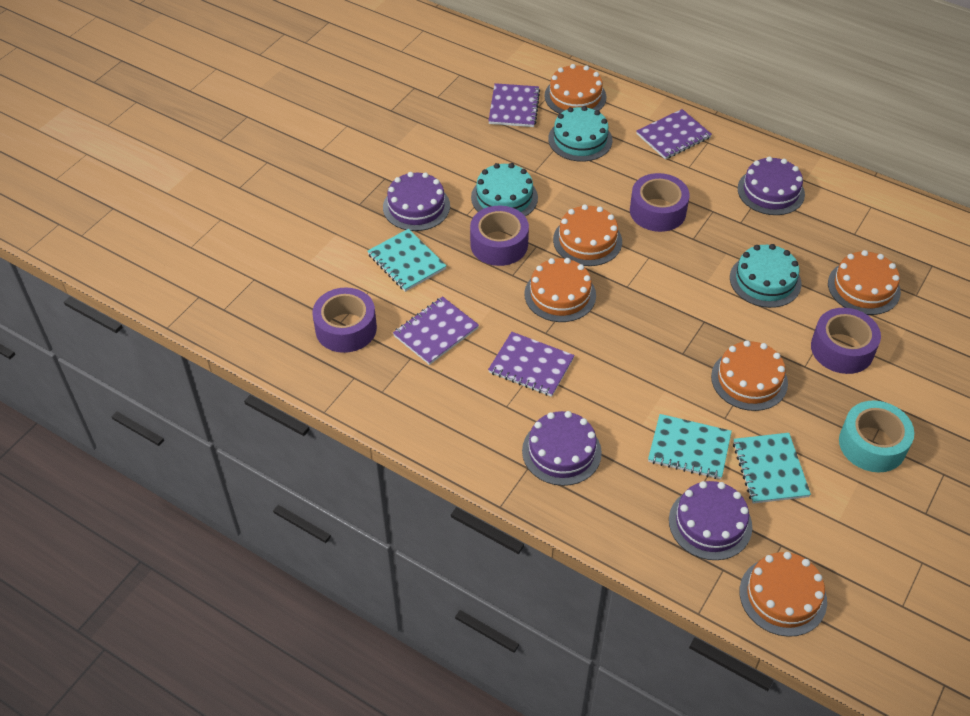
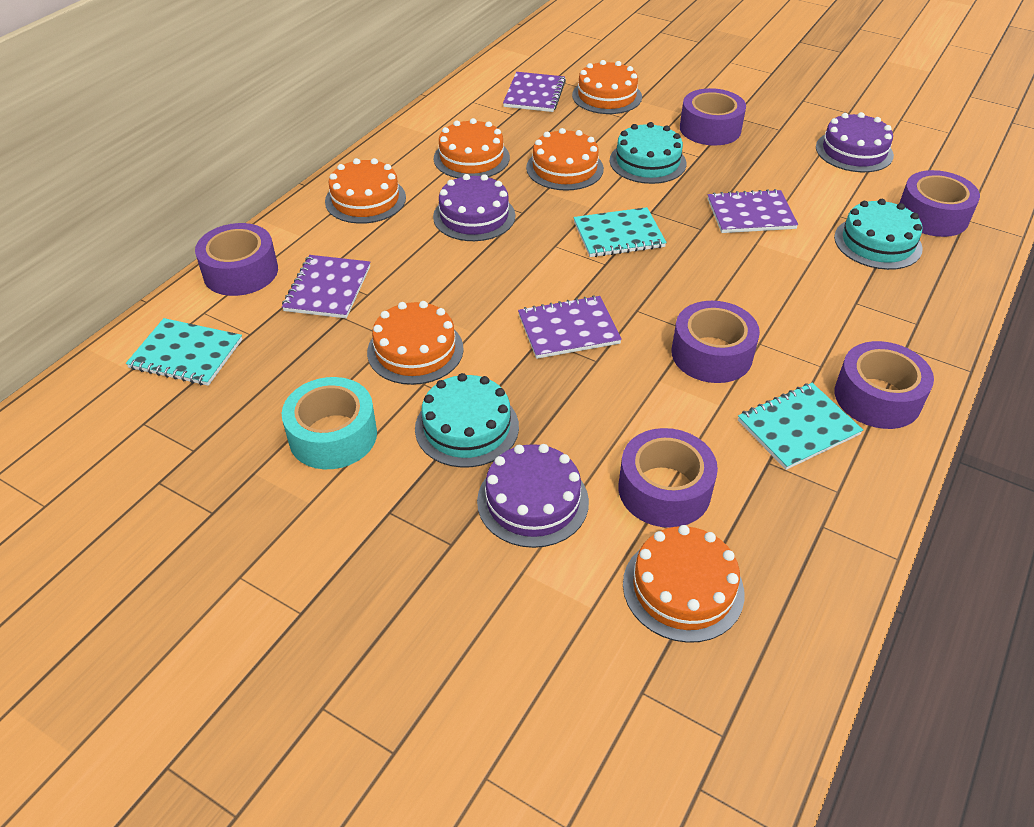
purple cake: [383,172,450,231] [522,411,602,486] [669,481,752,560] [737,156,805,215] = 4 -> [433,174,515,241] [477,444,589,548] [816,112,894,172] = 3
purple tape: [313,288,377,353] [470,206,529,266] [630,173,690,232] [811,308,881,374] = 4 -> [195,223,278,296] [618,428,718,528] [671,301,760,383] [680,88,746,146] [834,341,934,429] [900,170,980,237] = 6

